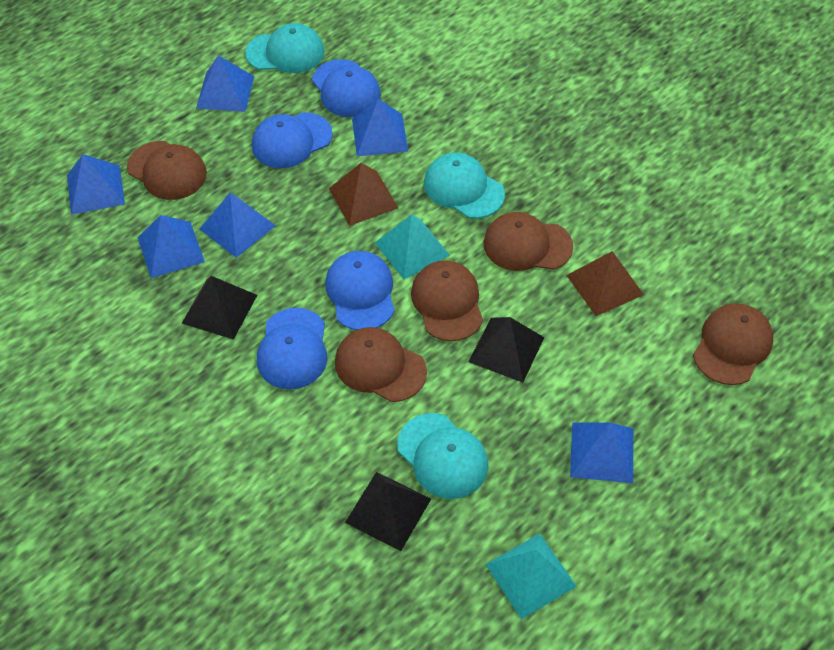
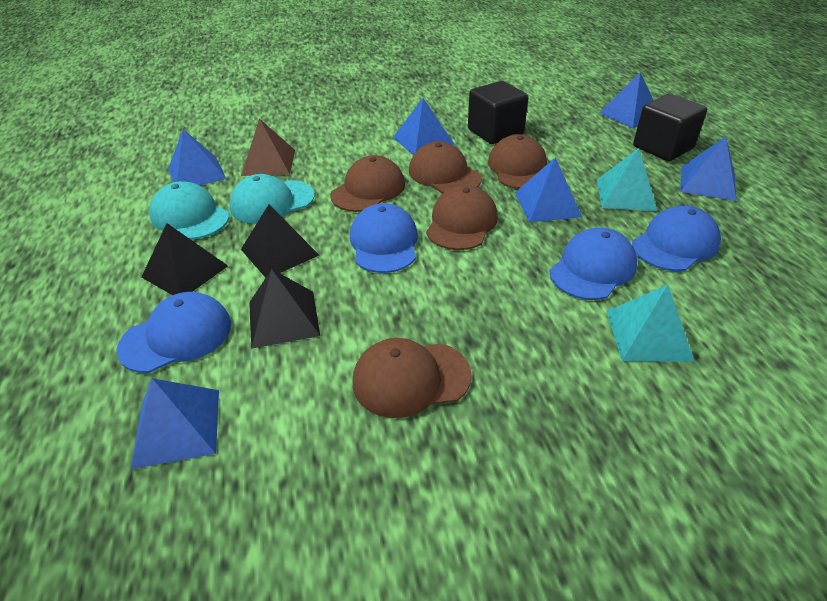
black cube: none = 0 -> [468,81,528,144] [633,94,707,161] = 2
brown pyramid: [329,163,398,226] [566,251,644,316] = 2 -> [241,118,295,176] = 1
turquoise cap: [245,23,325,73] [397,413,488,499] [424,152,505,219] = 3 -> [149,181,229,240] [229,174,315,224] = 2

